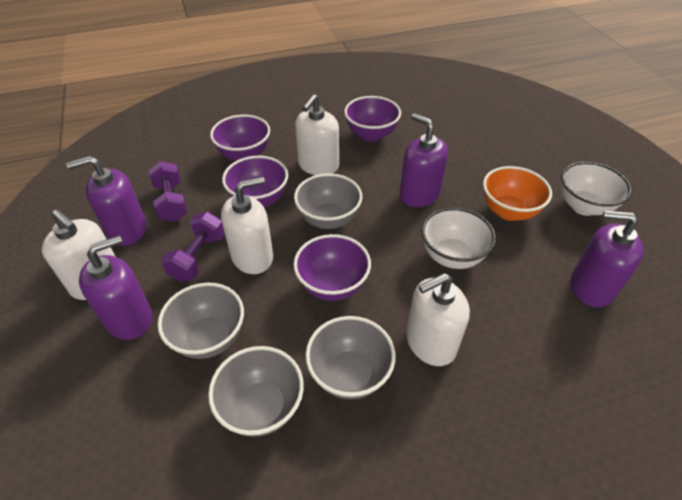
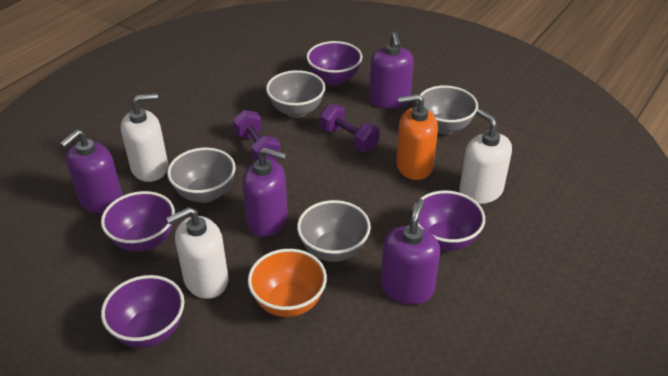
orange soap dispenser: none = 0 -> [396,94,438,180] = 1
white bowl: [421,207,496,269] [561,162,632,216] = 2 -> none = 0
white soap dispenser: [42,210,116,300] [221,176,273,274] [295,94,339,175] [406,273,470,366] = 4 -> [121,93,168,182] [166,207,228,299] [459,109,512,204] = 3

